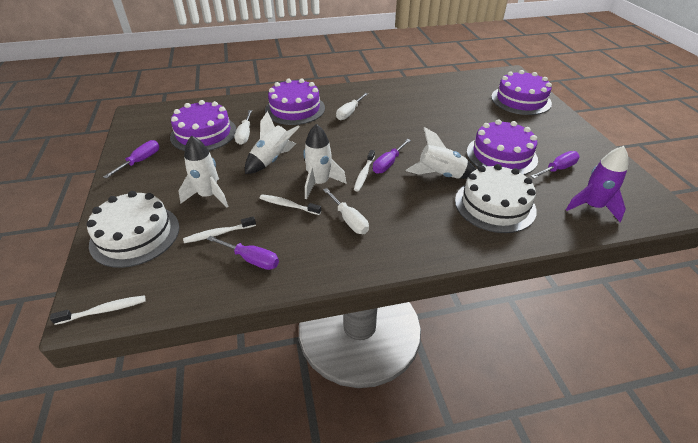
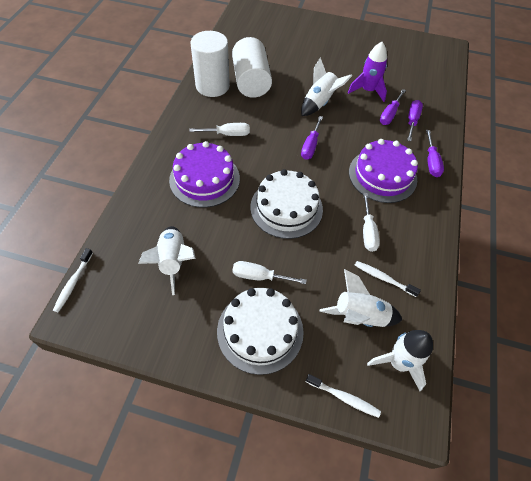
purple cake: [170,100,237,151] [265,79,325,125] [467,119,538,175] [491,70,552,115] = 4 -> [169,141,240,208] [349,139,418,203] = 2
white cylinder: none = 0 -> [191,31,230,97] [232,37,272,98] = 2
white toothbrush: [50,295,146,325] [183,216,256,243] [259,194,321,215] [354,150,375,192] = 4 -> [53,248,93,312] [306,374,381,418] [355,261,421,297] = 3

